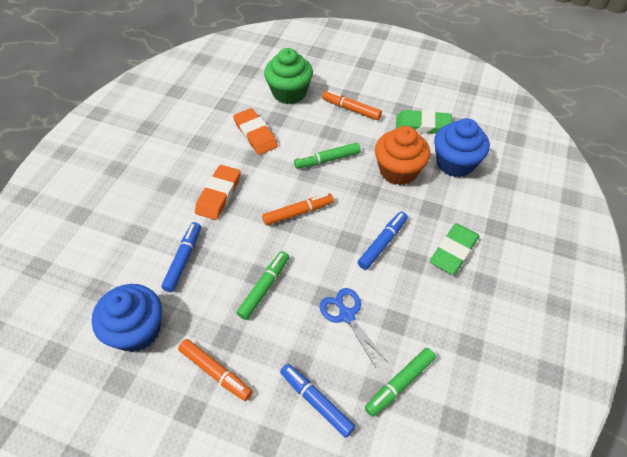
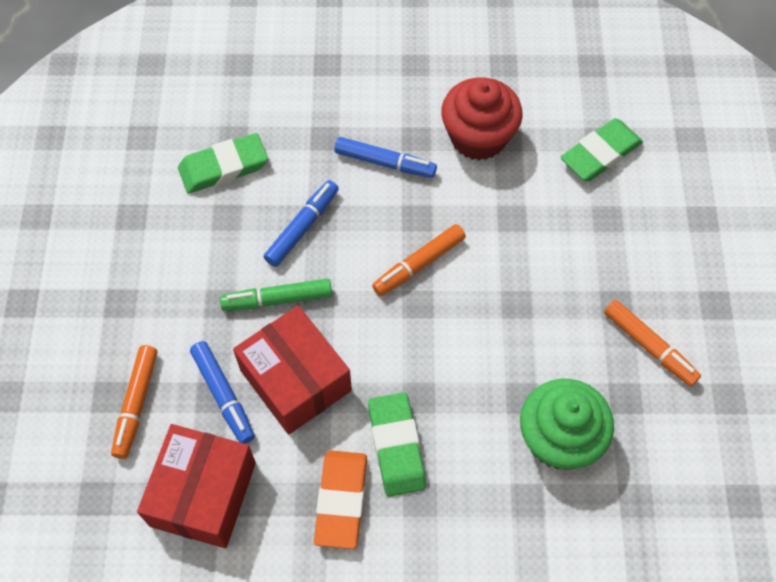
blue cupcake: [91,284,162,352] [434,118,490,177] = 2 -> none = 0
blue scissors: [320,288,386,368] = 1 -> none = 0
green eraser: [396,110,452,134] [430,223,480,275] = 2 -> [178,133,268,194] [368,392,426,497] [561,118,643,181] = 3
green marker: [237,251,289,320] [294,143,361,169] [365,348,436,417] = 3 -> [220,279,332,311] = 1
orange cupcake: [375,126,430,185] = 1 -> none = 0
orange eraser: [195,165,241,220] [233,108,278,155] = 2 -> [314,450,367,549] = 1
red box: none = 0 -> [137,424,256,548] [233,305,352,435] = 2
red cupcake: none = 0 -> [441,77,523,160] = 1

